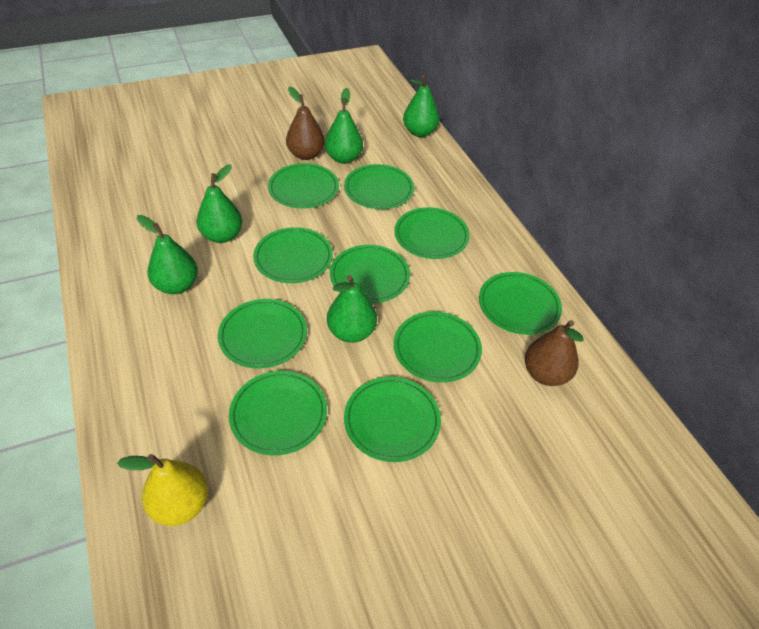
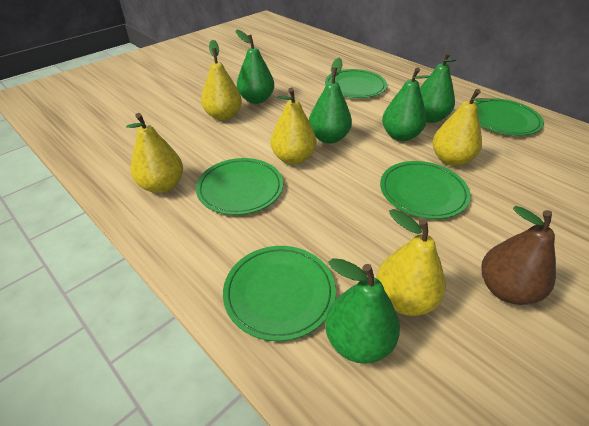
brown pear: [286,87,325,160] [525,320,584,386] = 2 -> [481,206,556,305] = 1
green plate: [218,299,307,369] [229,371,327,456] [253,227,333,283] [268,163,339,208] [330,245,410,303] [344,164,414,209] [344,377,441,462] [394,207,470,259] [394,312,482,383] [479,272,562,335] = 10 -> [196,158,283,215] [223,246,336,341] [325,69,387,98] [380,161,471,219] [475,98,544,136] = 5
yellow pear: [117,454,208,526] = 1 -> [126,113,183,193] [201,40,242,121] [270,88,316,165] [376,209,446,316] [433,89,493,166] = 5

